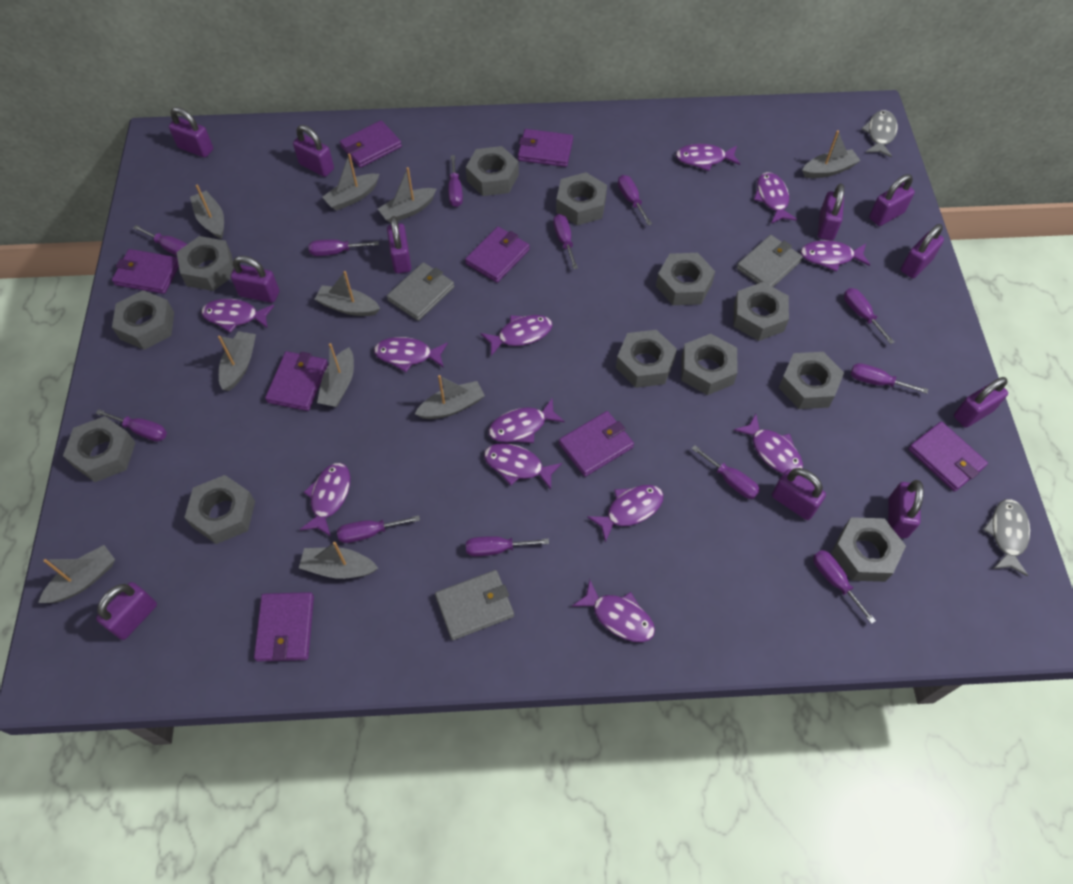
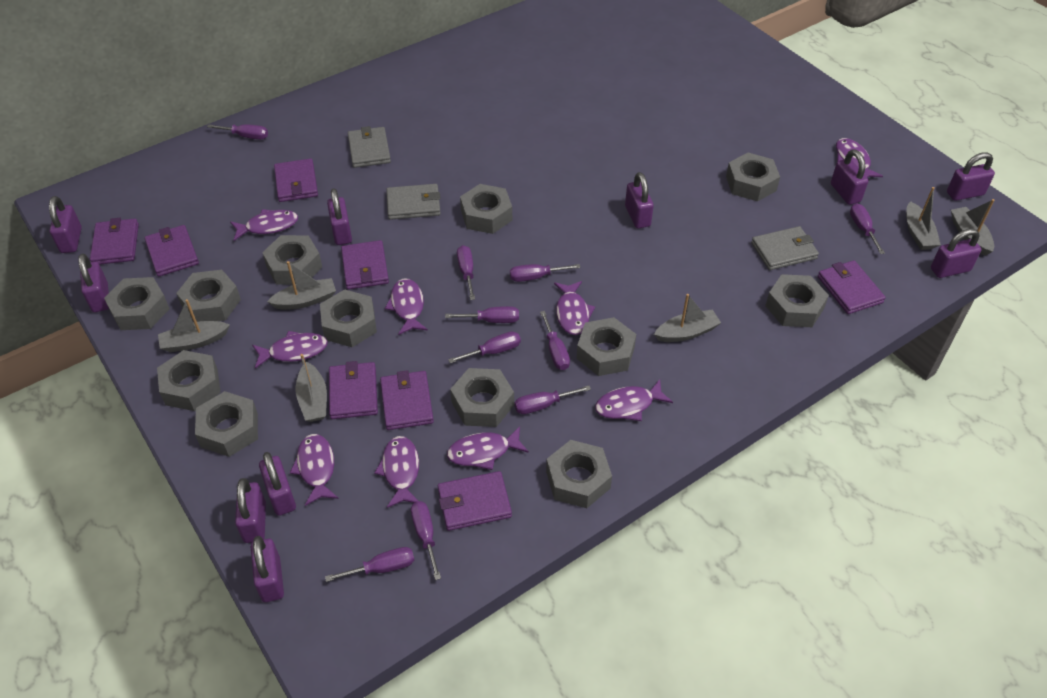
grey boat: [38,545,115,603] [190,185,224,239] [218,331,256,391] [299,542,378,579] [314,271,380,316] [317,343,354,407] [322,153,379,210] [378,167,436,223] [415,375,485,419] [802,131,861,178] = 10 -> [158,299,230,352] [267,261,336,310] [296,354,327,422] [654,294,721,342] [906,187,941,250] [951,199,995,256] = 6
grey fish: [861,110,898,158] [983,499,1030,576] = 2 -> none = 0
purple fish: [201,299,274,333] [300,463,350,537] [374,337,448,372] [480,315,553,356] [484,443,562,490] [488,399,565,443] [572,579,655,642] [587,485,664,542] [676,144,740,171] [734,414,803,474] [754,172,797,223] [800,240,870,272] = 12 -> [230,209,298,241] [252,331,328,369] [290,434,339,506] [374,436,419,508] [385,279,428,335] [447,426,529,470] [554,281,595,335] [595,379,673,421] [836,138,883,177] = 9
purple padlock: [96,582,157,640] [169,107,213,158] [231,256,279,303] [293,125,334,177] [387,216,411,273] [772,468,826,520] [818,183,844,241] [869,174,915,226] [888,480,924,538] [901,224,944,278] [954,377,1008,428] = 11 -> [49,196,82,253] [78,254,109,312] [235,478,266,543] [251,536,284,602] [259,452,296,516] [327,188,352,245] [625,172,654,228] [831,149,869,205] [931,229,981,278] [947,152,995,201] = 10
purple screwdriver: [96,409,167,442] [133,225,187,256] [308,239,379,256] [337,515,420,543] [448,155,463,207] [466,536,549,556] [553,214,578,269] [618,175,652,225] [691,445,760,499] [813,550,876,624] [844,288,894,344] [851,363,928,393] = 12 -> [207,124,268,139] [325,547,414,582] [411,501,441,580] [445,306,519,323] [448,332,521,363] [457,245,475,300] [510,264,581,282] [515,385,591,414] [540,311,570,370] [850,203,885,254] = 10

